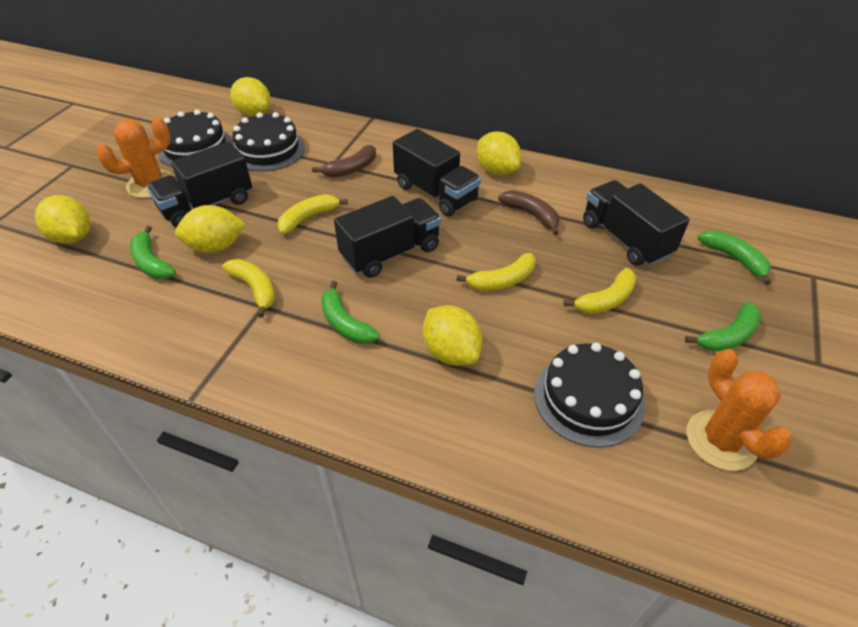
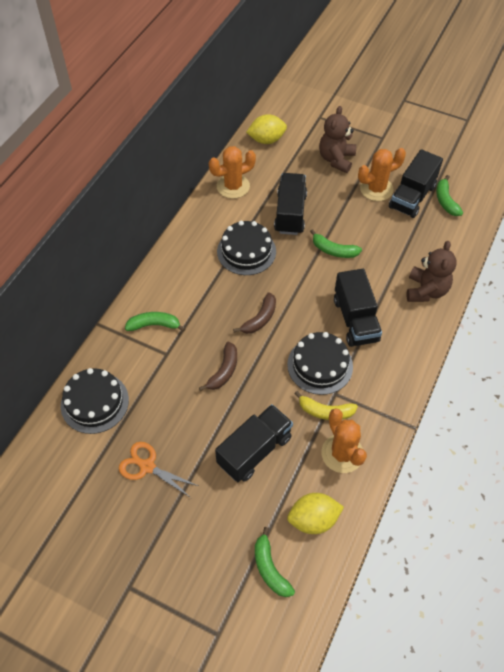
brown teddy bear: none = 0 -> [319,106,356,173] [407,241,457,302] = 2
orange cactus: [96,117,174,198] [687,349,792,471] = 2 -> [209,146,256,199] [321,408,367,473] [358,148,406,201] = 3
orange scissors: none = 0 -> [119,442,198,498] = 1
yellow banana: [222,259,275,317] [278,194,348,234] [456,253,536,291] [564,268,637,314] = 4 -> [294,391,358,420] = 1
yellow lemon: [35,195,90,244] [175,205,246,253] [230,77,271,116] [423,305,482,366] [476,131,521,175] = 5 -> [246,114,287,144] [287,493,344,534] = 2

